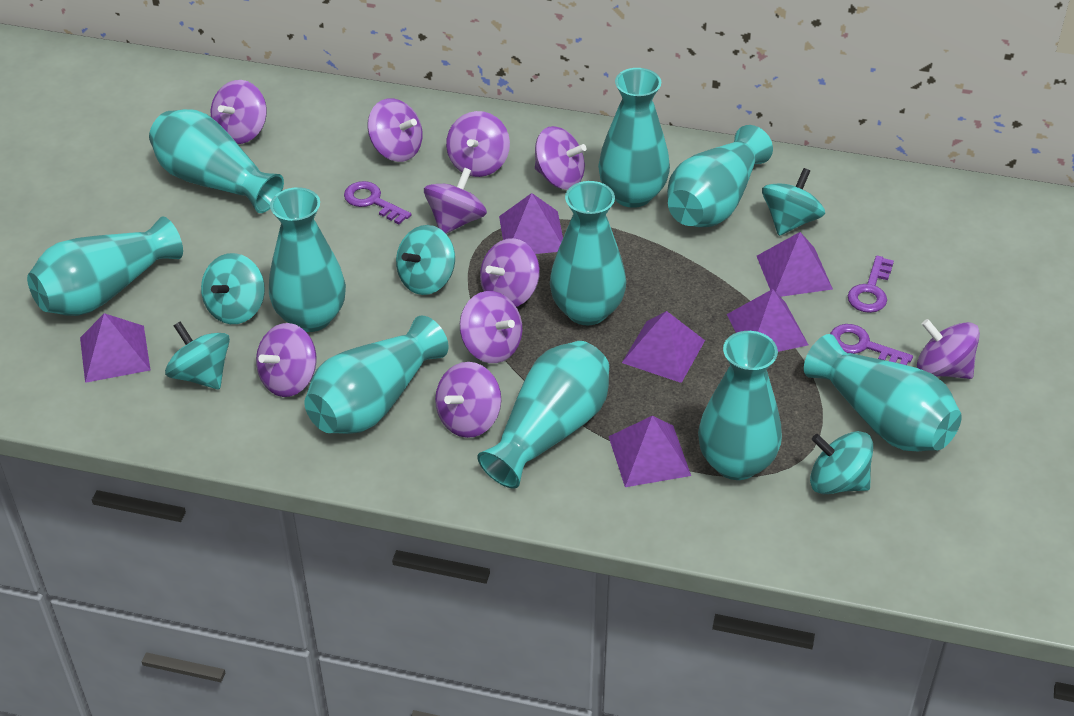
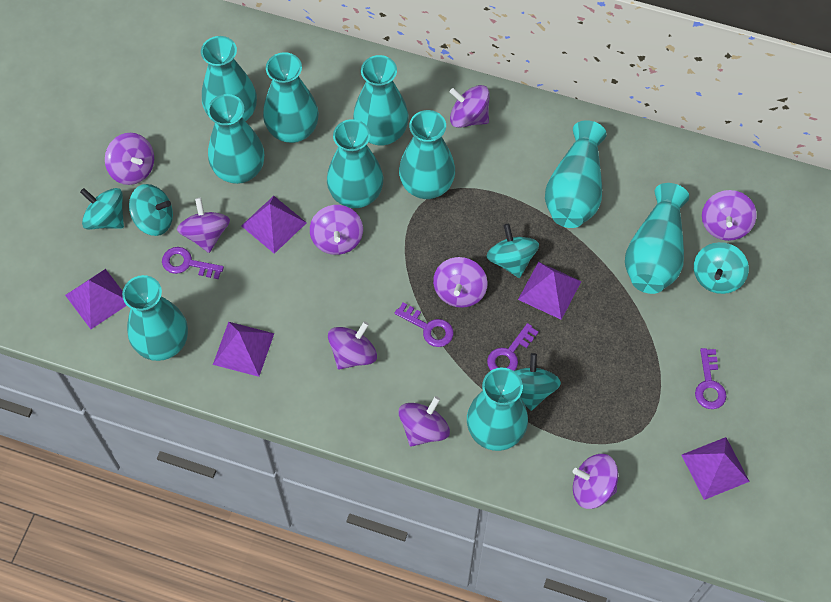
purple key: [344,181,411,224] [830,324,913,365] [848,256,894,313] = 3 -> [162,247,224,279] [394,302,454,347] [487,323,539,371] [695,348,727,409] = 4
purple pyramid: [80,313,150,383] [499,193,563,254] [609,416,691,487] [622,311,705,383] [727,289,808,352] [757,232,833,297] = 6 -> [65,269,127,329] [213,322,274,377] [241,196,307,254] [518,262,581,320] [681,437,750,500] = 5
purple spinning top: [211,80,267,144] [256,323,317,397] [367,98,423,162] [424,168,487,234] [435,362,501,438] [446,111,510,177] [460,291,522,363] [480,238,540,307] [535,126,586,190] [917,319,980,379] = 10 -> [105,133,154,185] [177,198,230,253] [310,205,363,255] [328,321,377,370] [398,396,450,447] [433,257,488,308] [450,85,490,128] [573,454,618,509] [702,190,757,241] = 9

